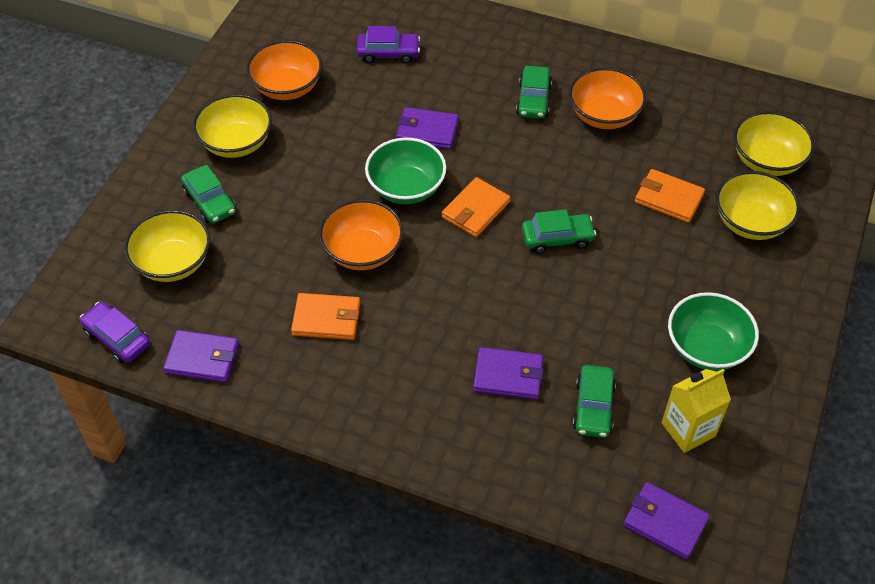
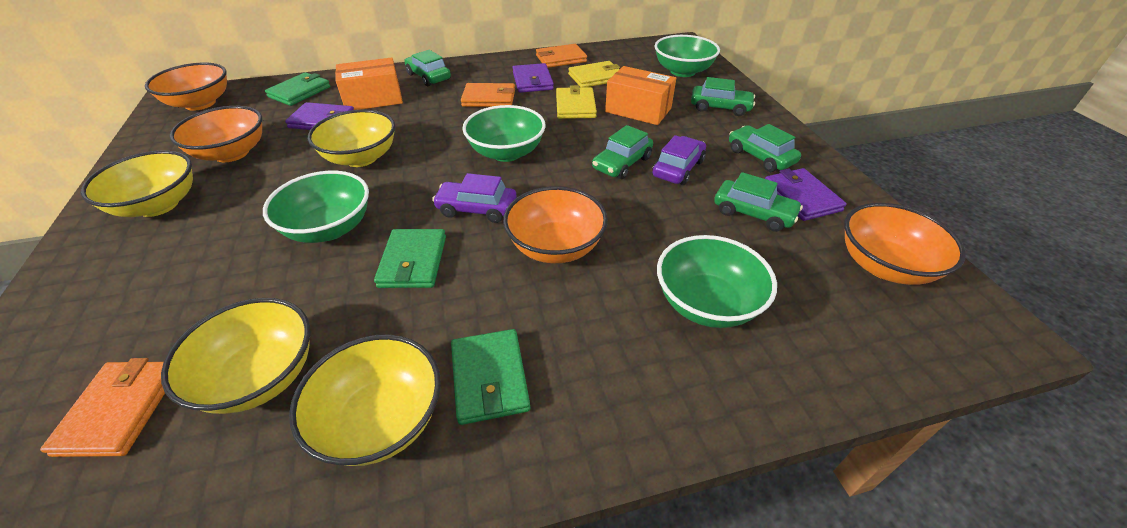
green bowl: [365,138,446,204] [668,292,759,371] = 2 -> [263,171,369,243] [462,105,546,162] [655,35,720,77] [657,235,777,328] = 4
green car: [181,165,236,224] [516,66,552,119] [522,209,596,254] [573,365,616,438] = 4 -> [404,50,451,86] [592,125,653,179] [691,77,755,116] [714,172,803,232] [729,124,801,172] = 5
green wallet: none = 0 -> [265,72,330,106] [374,229,446,288] [451,329,530,425] = 3
orange bowl: [246,40,322,100] [319,199,404,270] [569,67,646,129] = 3 -> [145,63,227,111] [169,106,262,162] [503,186,608,263] [845,203,966,285] = 4
orange box: none = 0 -> [335,58,403,110] [605,66,676,125] = 2
purple wallet: [163,330,239,382] [396,107,459,149] [473,347,544,400] [623,482,710,560] = 4 -> [285,102,354,130] [512,63,554,93] [765,168,847,221] = 3
yellow carton: [661,369,731,453] = 1 -> none = 0
yellow wallet: none = 0 -> [556,85,597,119] [568,61,620,87] = 2

